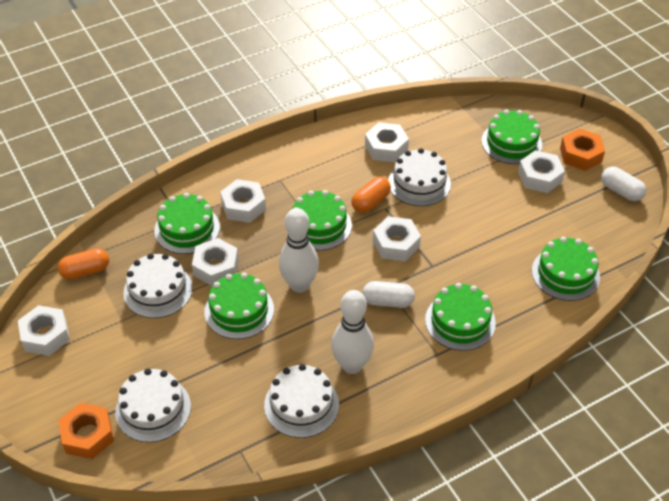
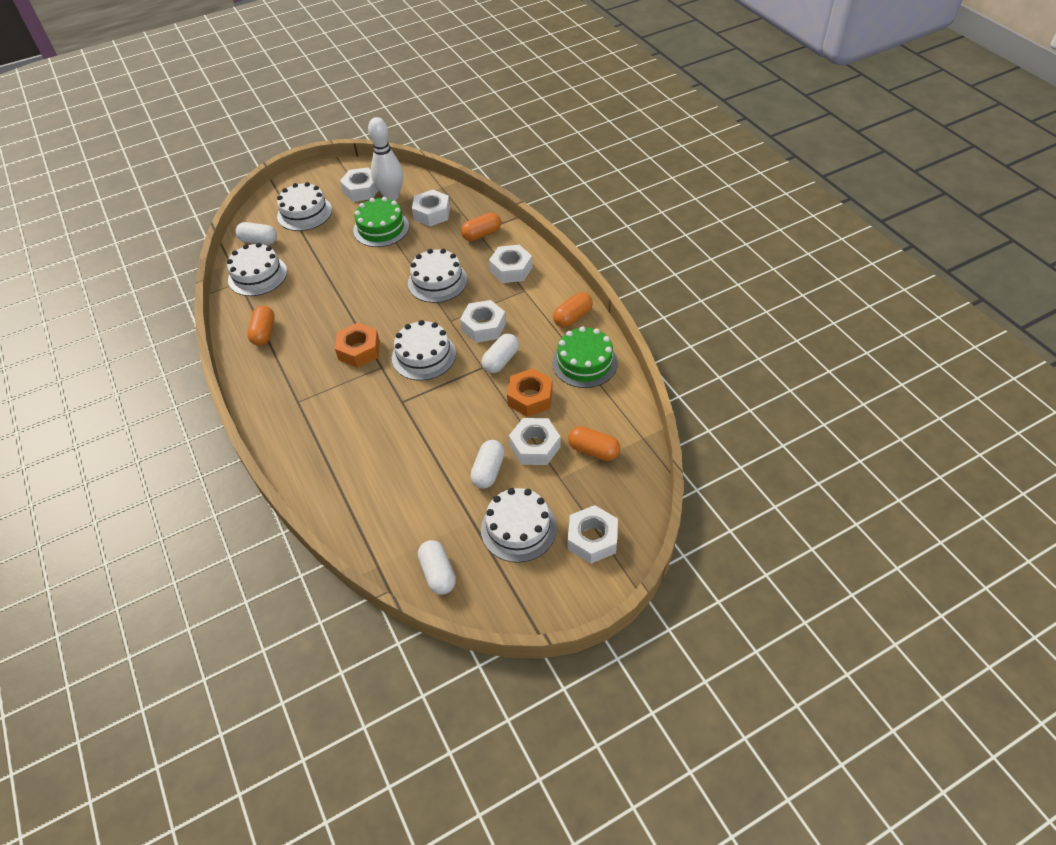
green cake: [154,193,220,254] [204,273,274,339] [292,190,352,251] [425,283,496,351] [481,110,542,164] [532,237,600,301] = 6 -> [353,197,409,247] [552,326,618,388] = 2
orange capsule: [58,248,109,280] [351,177,391,213] = 2 -> [247,306,275,346] [461,212,501,241] [553,292,593,328] [568,426,620,461] = 4
white bowling pin: [279,208,319,293] [331,290,374,374] = 2 -> [368,117,403,201] = 1
white cake: [115,368,191,442] [123,253,193,318] [264,364,339,438] [388,148,451,206] = 4 -> [227,243,287,296] [277,182,332,231] [392,320,456,380] [408,249,467,303] [481,488,557,563] = 5
white capsule: [362,281,415,308] [601,167,646,201] = 2 -> [235,222,277,245] [418,540,456,595] [470,440,505,489] [481,334,519,373] = 4

